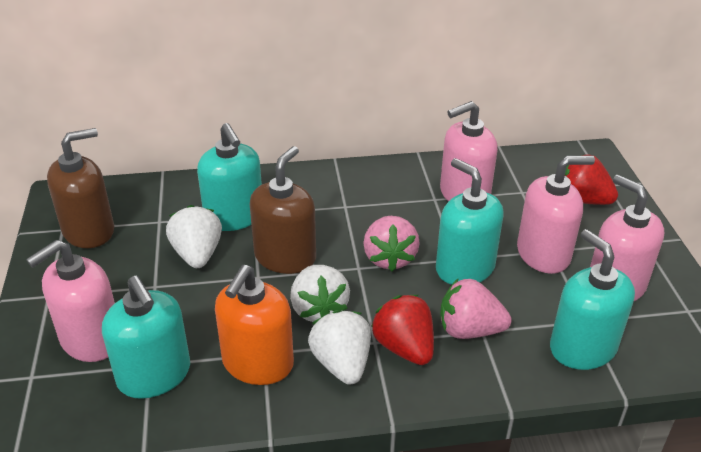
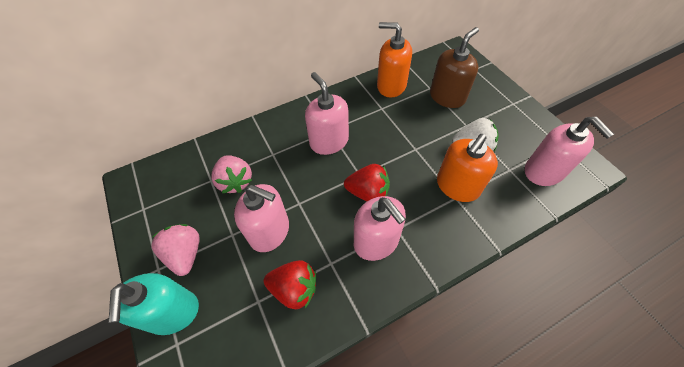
brown soap dispenser: [47,128,114,248] [250,146,316,274] = 2 -> [430,27,479,108] = 1
orange soap dispenser: [215,265,294,385] = 1 -> [377,22,412,98] [437,134,498,202] = 2
turquoise soap dispenser: [102,276,190,399] [197,123,262,231] [436,158,504,285] [550,229,635,370] = 4 -> [108,273,199,335] = 1
white strawberry: [166,205,222,268] [290,265,350,322] [308,310,371,385] = 3 -> [452,118,499,152] = 1

